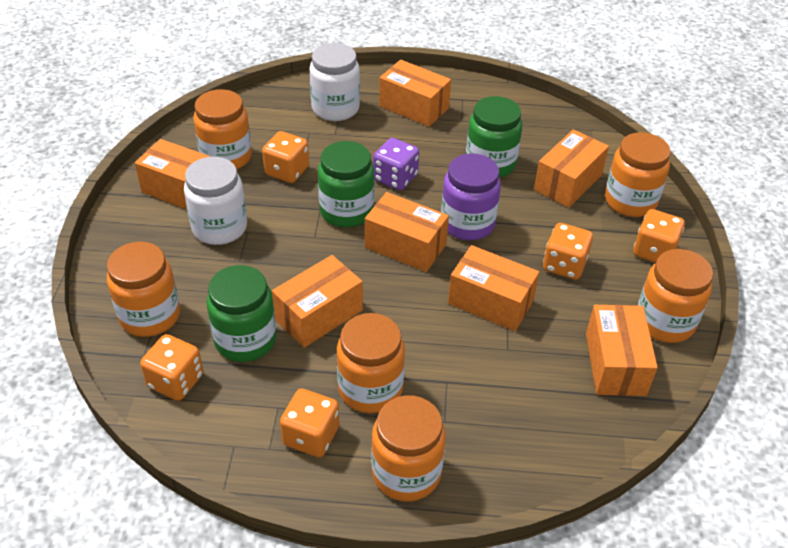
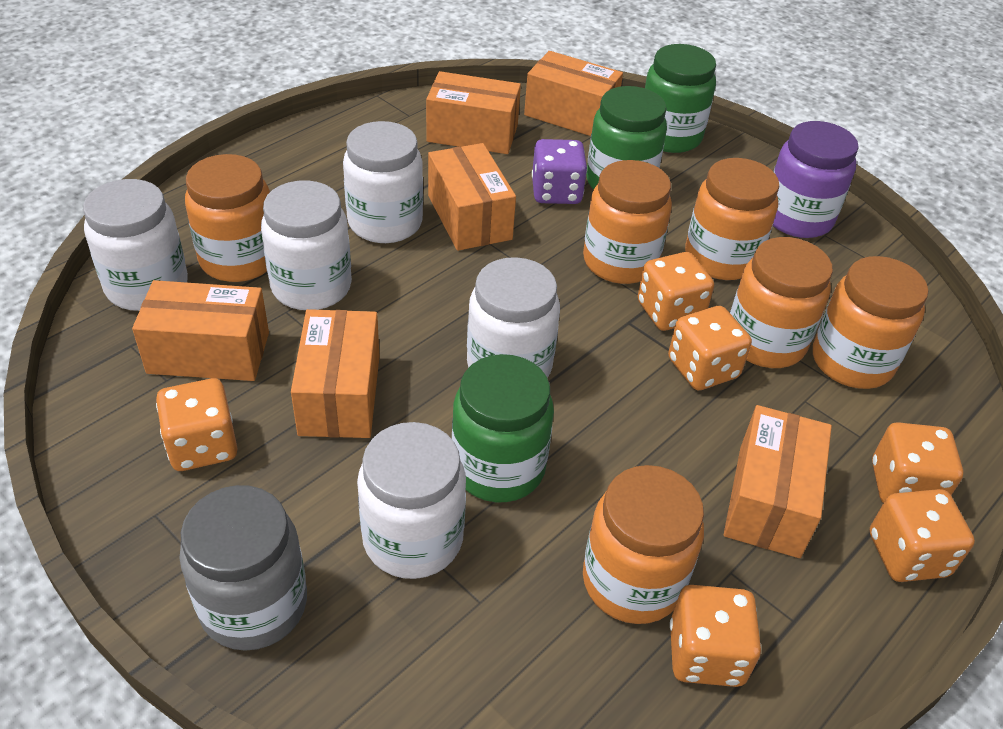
grey jar: none = 0 -> [179,485,307,651] = 1
orange box: [135,139,211,209] [272,255,363,348] [365,192,449,272] [379,60,451,127] [448,245,539,331] [534,129,609,208] [586,305,658,396] = 7 -> [132,280,269,381] [291,309,380,438] [426,71,521,154] [428,143,516,251] [524,51,623,136] [724,405,832,558] = 6
orange dice: [140,334,203,401] [262,131,309,183] [280,389,339,457] [543,223,593,280] [633,209,685,263] = 5 -> [156,378,238,471] [638,252,714,331] [668,306,752,390] [670,585,761,687] [870,489,975,582] [872,422,963,503] = 6
white jar: [184,157,247,245] [309,43,360,121] = 2 -> [83,179,188,311] [261,180,352,310] [343,121,423,243] [357,422,466,579] [467,257,560,378] = 5

